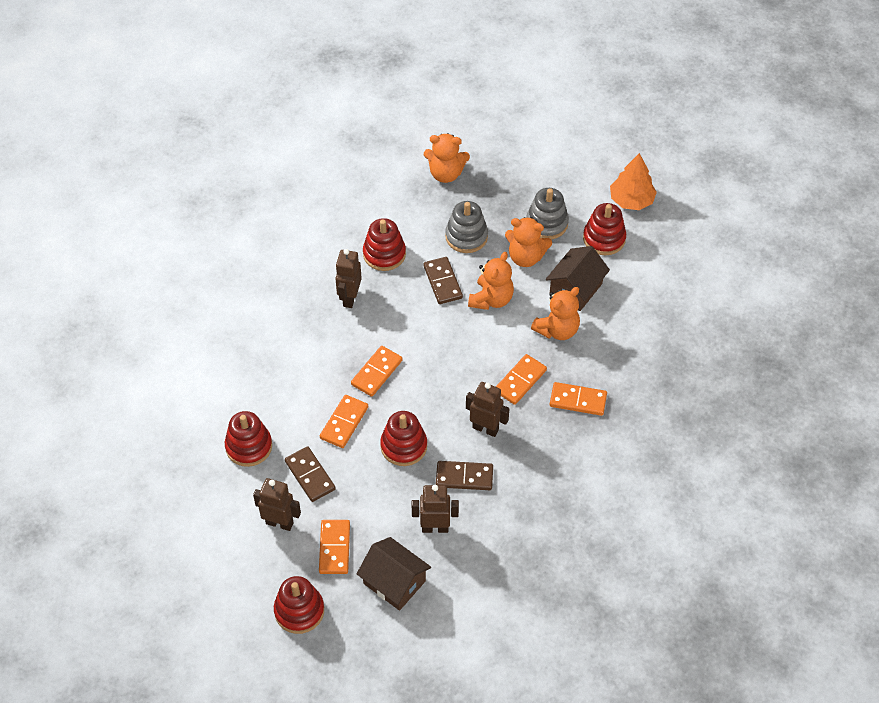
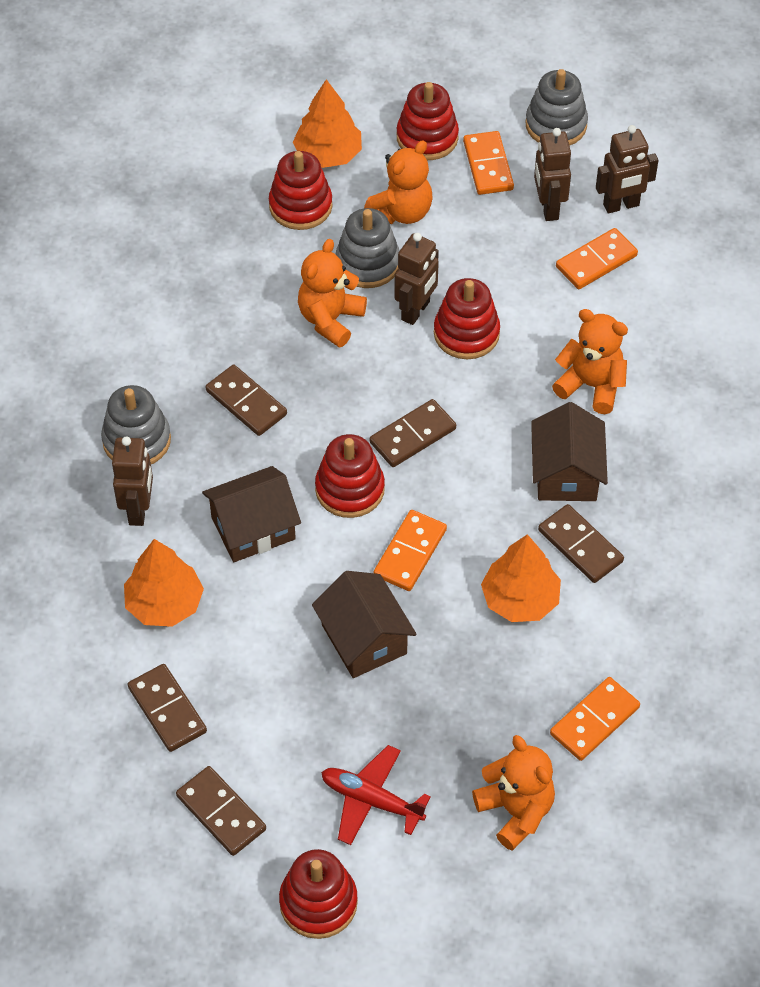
brown domino: [285,446,336,502] [423,257,463,304] [436,461,493,490] = 3 -> [128,664,207,752] [176,766,266,856] [206,365,287,436] [370,399,456,467] [538,504,624,583] = 5
brown house: [357,537,431,611] [545,246,610,311] = 2 -> [202,466,301,562] [312,571,417,678] [531,402,608,501] = 3
grey stacking toy: [445,201,488,253] [526,188,569,239] = 2 -> [101,385,171,464] [335,208,400,288] [526,69,588,146] = 3
orange domino: [319,520,350,574] [320,395,368,448] [351,346,402,397] [496,354,547,405] [550,382,607,416] = 5 -> [374,510,447,591] [463,131,514,195] [550,677,640,761] [556,228,638,289] = 4
orange tree: [610,153,657,210] = 1 -> [124,539,204,627] [293,79,362,168] [481,534,561,622] = 3
red plane: none = 0 -> [321,745,431,845] = 1

